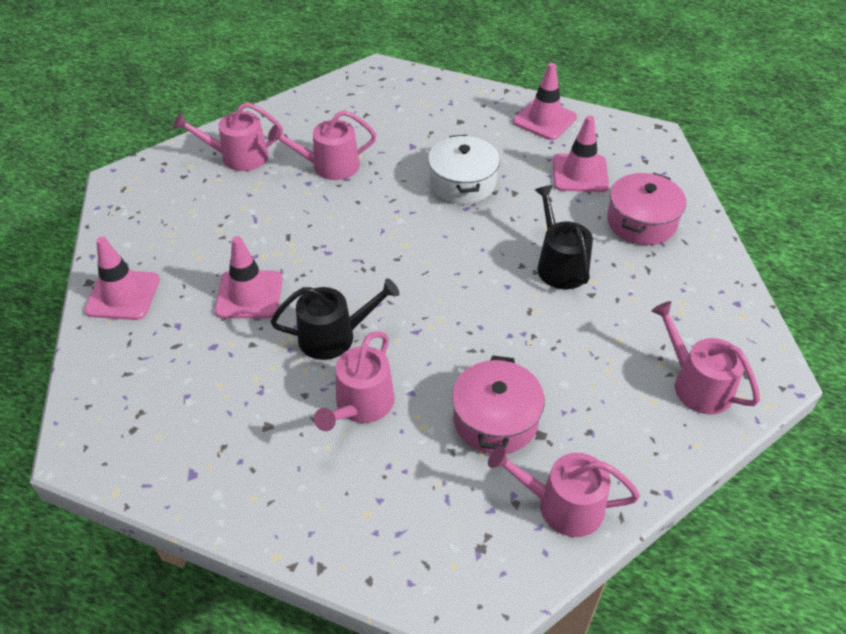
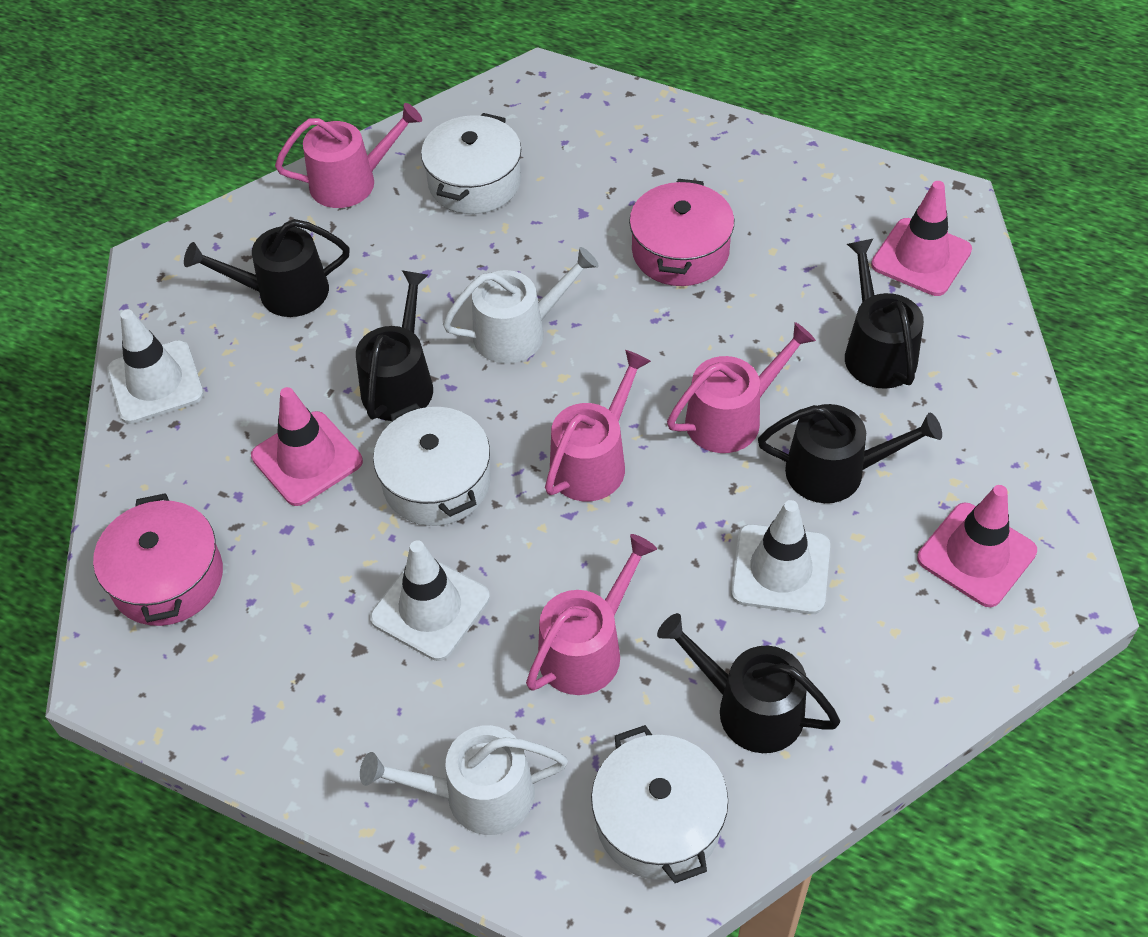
black watering can: [270,278,400,360] [535,185,593,289] = 2 -> [184,219,350,317] [356,270,433,421] [657,613,840,753] [758,404,942,503] [845,239,924,389] = 5
pink traffic cone: [84,237,160,320] [215,236,283,318] [513,63,577,140] [552,116,609,192] = 4 -> [251,387,363,506] [871,181,972,296] [917,485,1037,607] = 3
pink watering can: [173,102,283,171] [268,110,376,180] [314,331,395,431] [488,446,640,537] [651,301,760,414] = 5 -> [275,103,422,208] [526,534,657,695] [545,350,651,501] [667,322,816,453] = 4
white pot: [428,135,500,204] = 1 -> [373,403,491,526] [421,113,521,214] [591,725,728,883] = 3
white traffic cone: none = 0 -> [107,309,204,424] [370,540,490,661] [731,500,830,614] = 3
white watering can: none = 0 -> [360,725,568,835] [443,247,599,364] = 2

